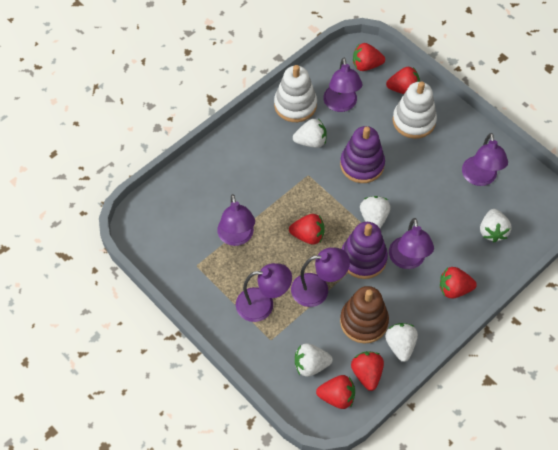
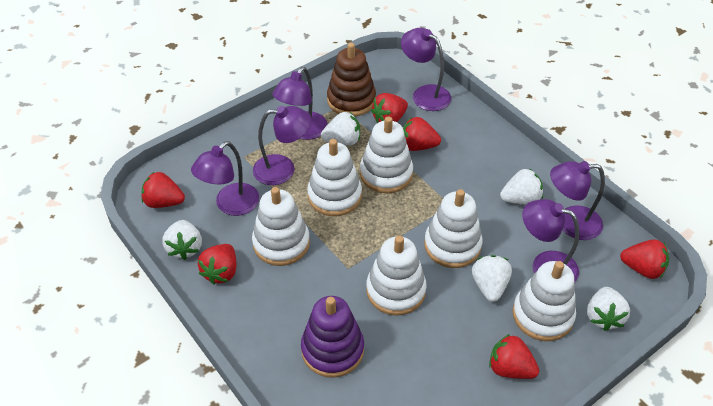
purple stacking toy: [340,126,385,183] [342,222,388,279] = 2 -> [301,296,364,378] = 1
white stacking toy: [274,65,317,122] [393,81,437,139] = 2 -> [252,187,310,266] [307,139,362,216] [360,116,413,193] [366,235,427,316] [424,189,482,268] [512,261,576,341] = 6

